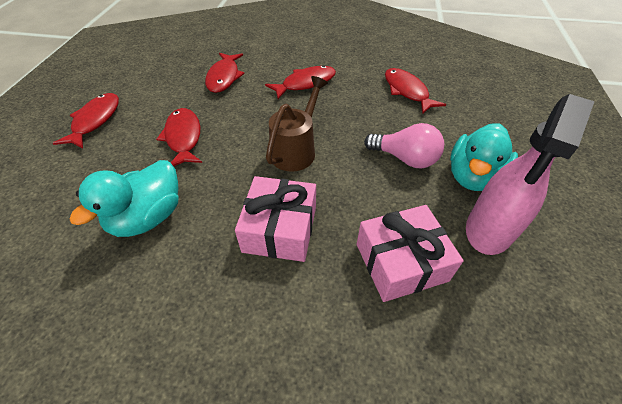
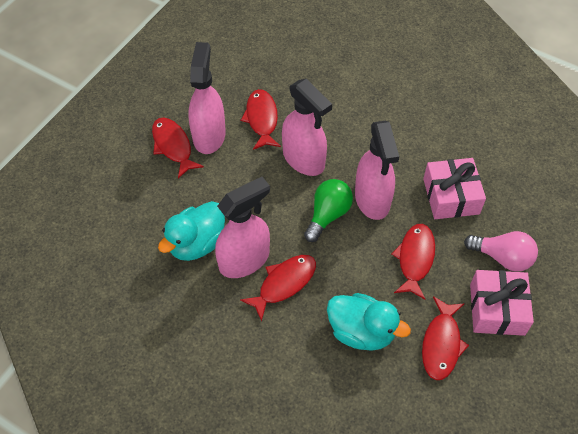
brown watering can: [266,76,328,172] = 1 -> none = 0
green light bulb: none = 0 -> [304,179,353,242] = 1
pink spray bottle: [466,94,595,255] = 1 -> [188,42,226,154] [215,177,270,278] [282,79,332,176] [355,121,399,220] = 4

